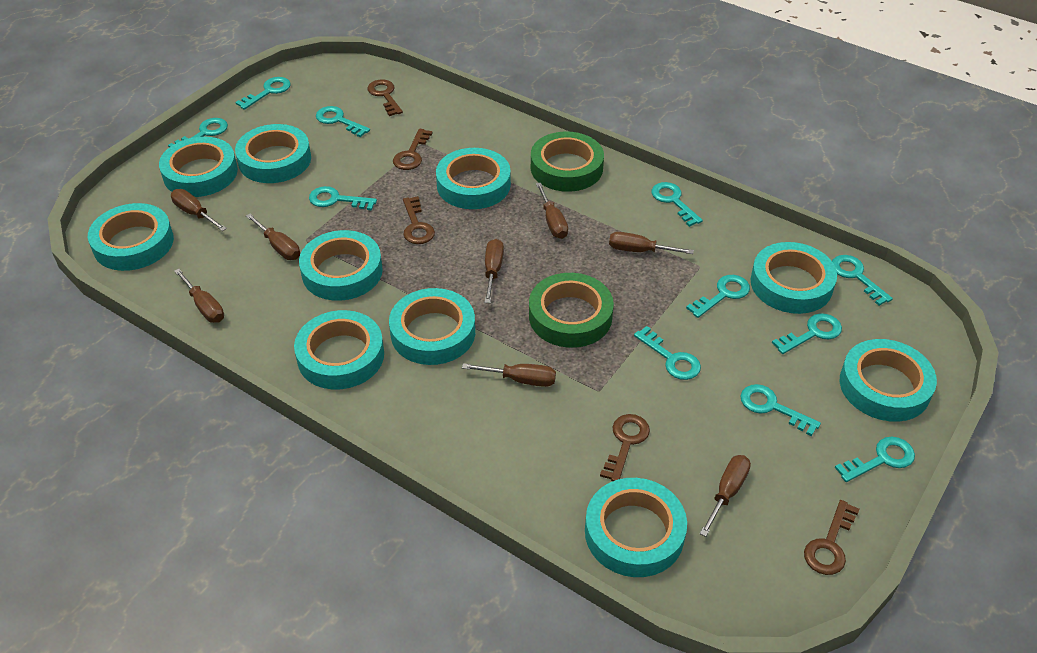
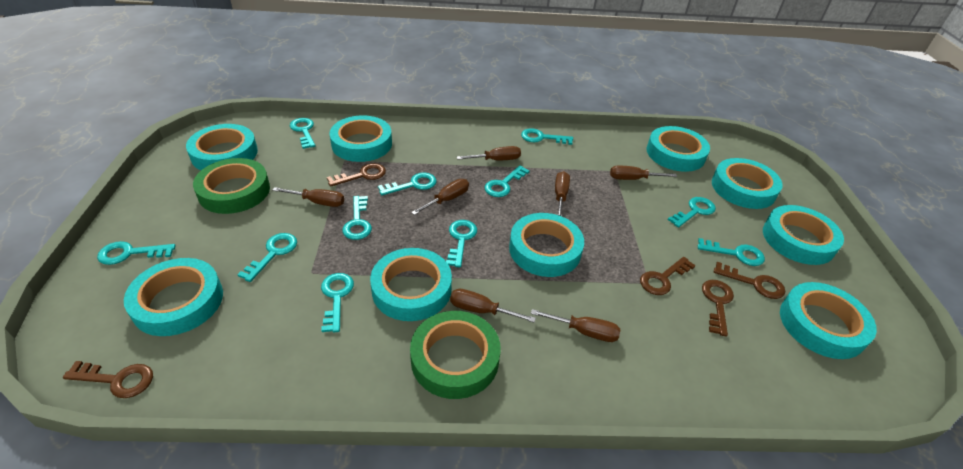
brown screwdriver: [171,189,227,231] [174,269,224,323] [246,214,300,260] [462,363,556,387] [484,239,504,303] [536,183,568,239] [609,232,694,254] [700,455,751,537] = 8 -> [272,187,344,207] [411,179,469,215] [450,289,536,323] [457,146,521,161] [531,309,620,342] [555,171,570,216] [610,166,677,180] = 7
turquoise tape: [88,203,174,271] [159,137,238,197] [235,124,311,183] [294,310,384,390] [299,230,383,301] [389,288,475,365] [436,148,511,209] [585,478,687,577] [751,242,837,314] [840,339,937,422] = 10 -> [124,258,223,336] [186,124,258,170] [329,115,392,162] [370,248,452,321] [509,213,584,277] [647,126,710,172] [712,158,783,209] [763,205,844,265] [780,282,877,359] = 9

